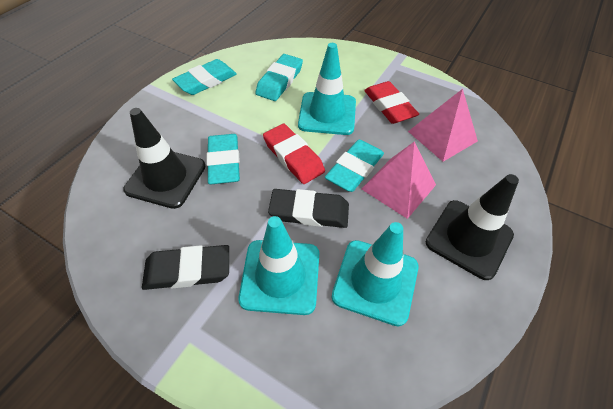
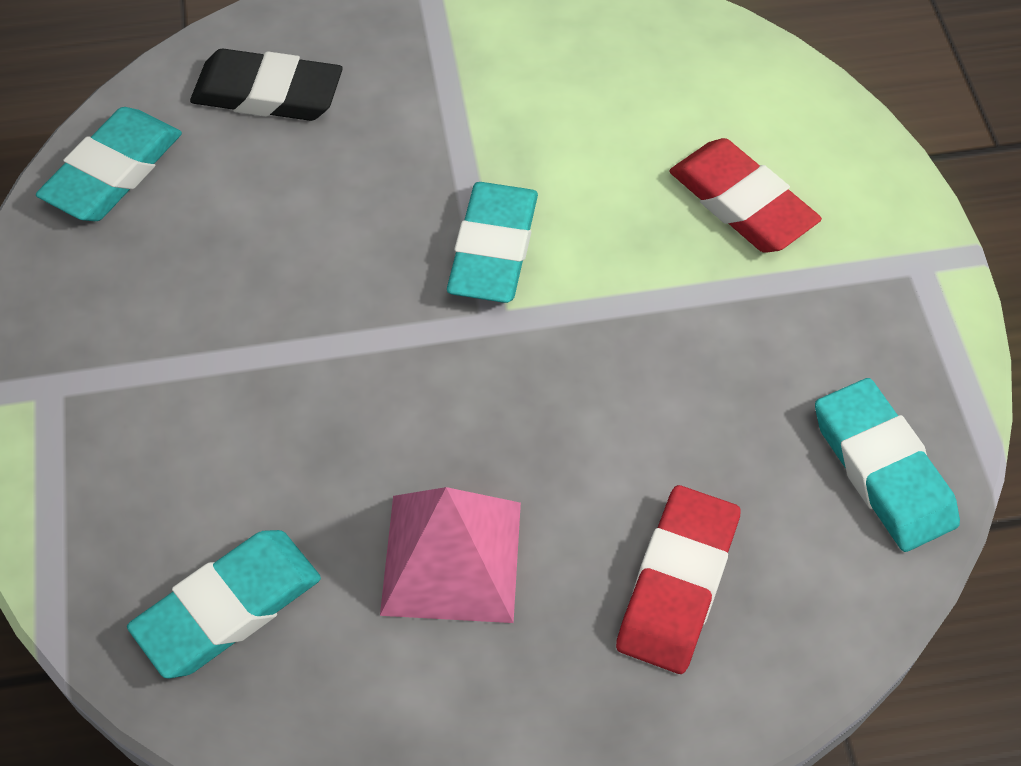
black eraser: [142,245,229,290] [268,189,349,228] = 2 -> [190,49,343,121] = 1
black traffic cone: [123,108,206,209] [426,174,519,280] = 2 -> none = 0
pink pyramid: [361,141,436,219] [408,89,478,162] = 2 -> [380,487,521,623] = 1
turquoise traffic cone: [238,216,319,315] [298,43,356,135] [332,222,418,326] = 3 -> none = 0

